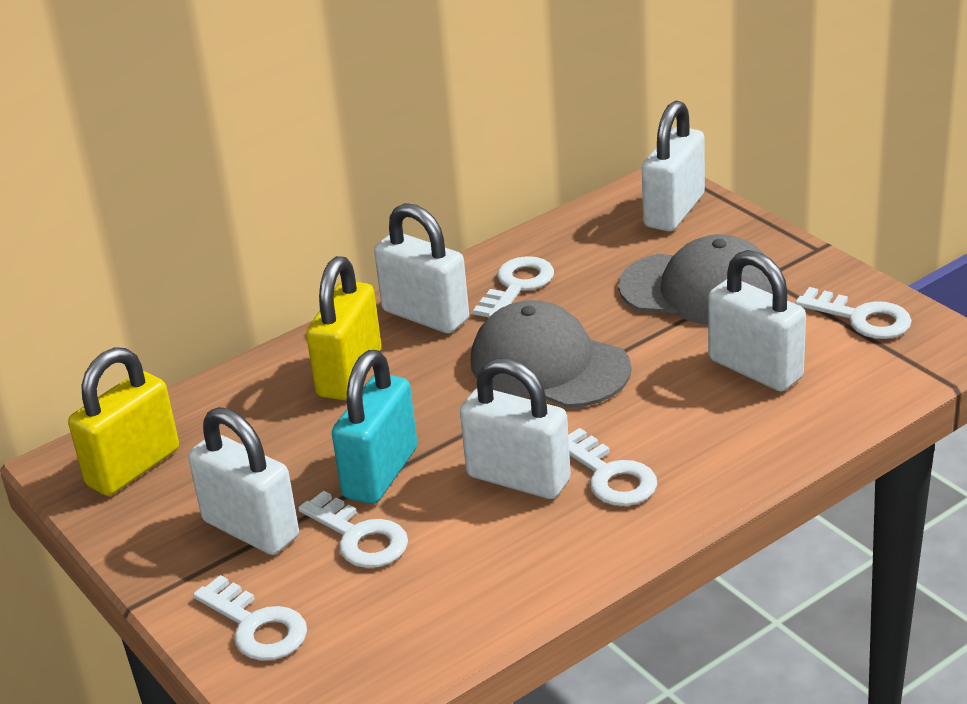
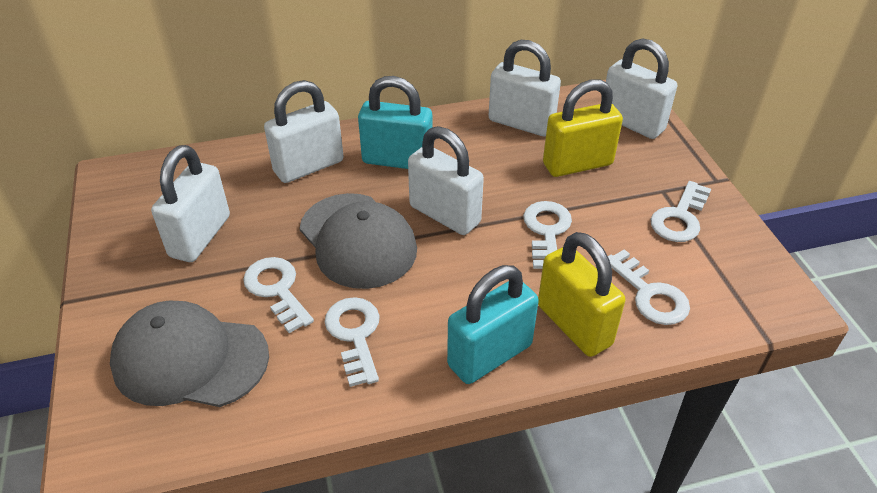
turquoise padlock: [332,350,417,504] = 1 -> [358,76,432,169] [447,265,539,384] = 2

